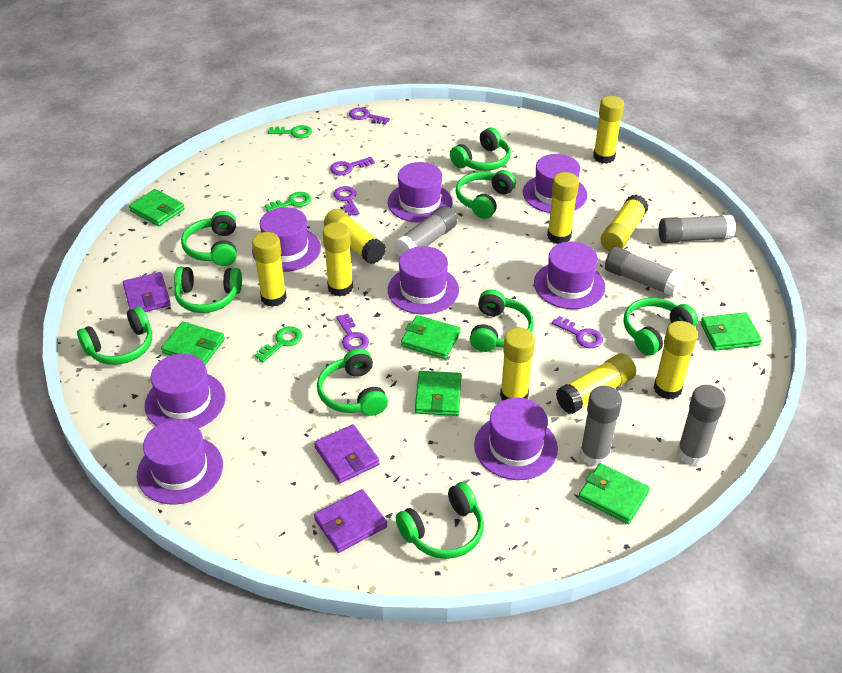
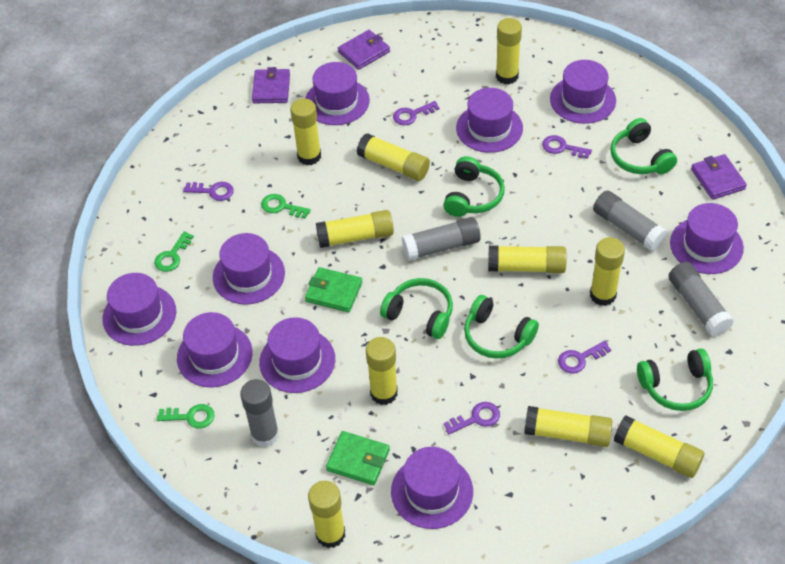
green headphones: [77,306,152,365] [174,267,242,313] [181,211,237,266] [317,348,388,416] [396,482,484,559] [450,128,511,171] [456,170,516,219] [470,289,534,352] [624,298,698,356] = 9 -> [380,278,453,339] [443,156,505,217] [464,295,539,359] [610,118,677,174] [637,348,713,411] = 5
green wallet: [129,189,185,226] [161,322,225,365] [401,315,461,359] [415,371,461,416] [578,463,650,524] [700,312,762,351] = 6 -> [305,267,363,312] [326,431,390,485] = 2
grey glue stick: [394,206,457,257] [580,386,622,467] [605,247,684,297] [659,215,736,243] [677,385,726,465] = 5 -> [240,379,279,447] [402,217,481,261] [593,191,667,251] [668,262,734,337] = 4
purple hat: [137,420,223,505] [145,354,226,428] [252,207,321,272] [388,162,452,223] [388,246,459,314] [474,398,558,480] [523,154,587,213] [534,241,605,309] = 8 -> [102,273,176,346] [177,312,253,388] [213,233,285,305] [259,317,335,393] [305,62,370,125] [391,447,473,529] [456,88,523,153] [550,60,616,124] [670,203,744,274] = 9
yellow glue stick: [252,232,287,307] [323,222,353,296] [324,209,386,264] [500,327,535,400] [547,172,579,244] [556,353,636,414] [593,96,624,164] [601,195,649,252] [654,321,698,400] = 9 -> [290,99,321,165] [308,481,345,548] [316,210,394,248] [357,133,430,181] [366,337,398,405] [488,245,567,273] [496,18,522,85] [524,406,612,447] [590,237,625,306] [614,415,704,478] = 10

